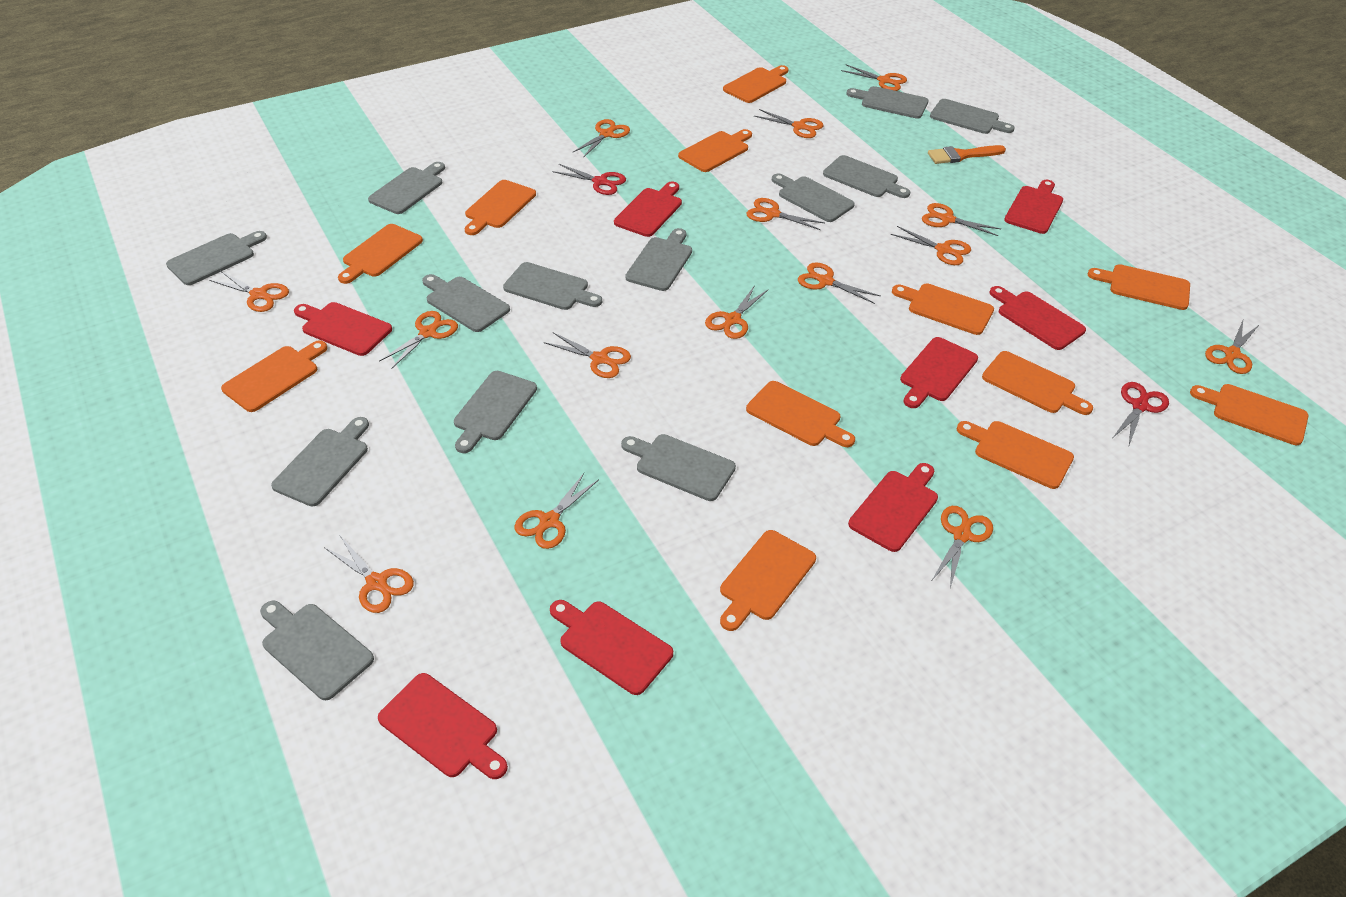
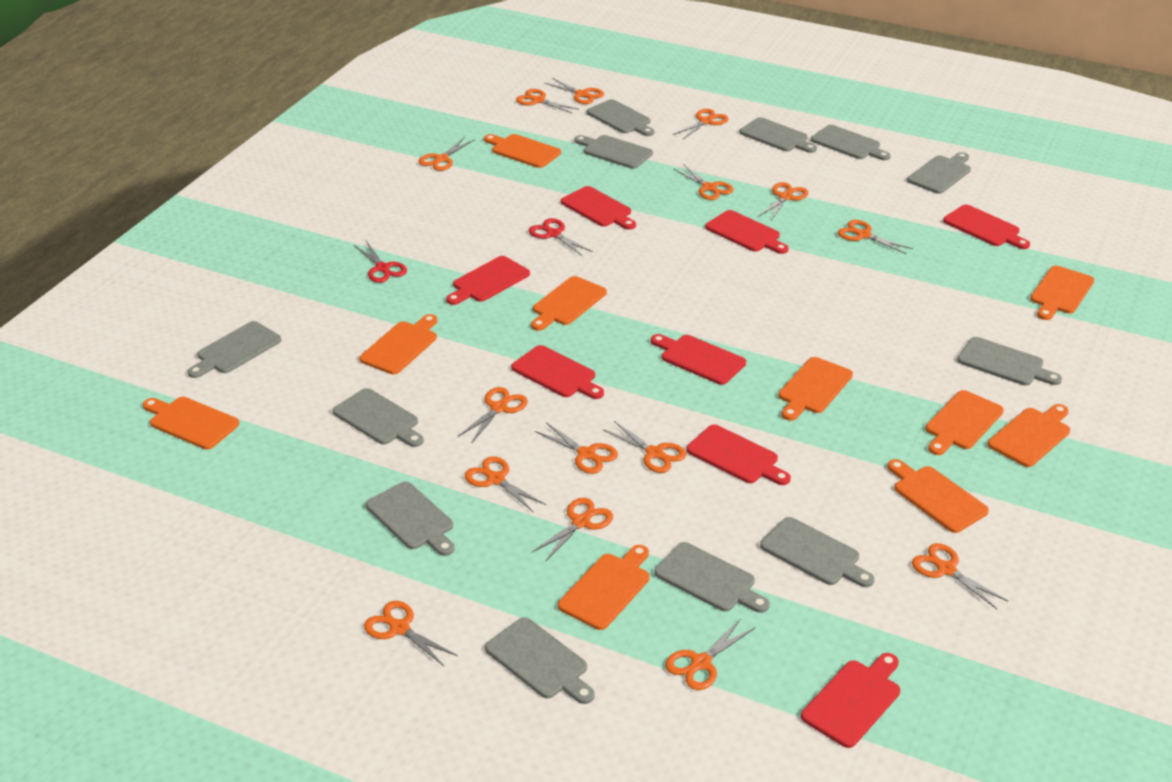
grey cutting board: [166,231,267,285] [260,600,374,700] [271,417,369,506] [368,162,445,214] [422,274,510,332] [454,371,537,453] [503,262,602,310] [621,434,736,501] [625,228,692,291] [772,173,855,222] [823,155,910,198] [846,86,929,119] [930,99,1015,134] = 13 -> [188,321,281,378] [333,388,424,447] [366,481,455,556] [485,617,595,704] [574,135,653,169] [587,99,654,136] [655,542,770,613] [739,117,817,153] [760,517,875,587] [811,125,891,160] [907,152,971,194] [957,337,1062,386] = 12
orange brush: [928,145,1006,164] = 1 -> none = 0
orange cutting board: [221,340,327,412] [338,224,423,284] [465,180,536,235] [678,129,752,172] [720,530,816,631] [723,65,789,103] [746,381,855,447] [892,283,994,335] [957,421,1074,489] [982,351,1093,415] [1088,264,1190,310] [1190,384,1308,445] = 12 -> [143,397,239,449] [359,314,437,374] [484,134,561,168] [531,276,607,331] [558,545,650,630] [779,357,853,421] [888,459,989,533] [925,390,1004,455] [988,404,1070,467] [1030,266,1094,320] = 10

